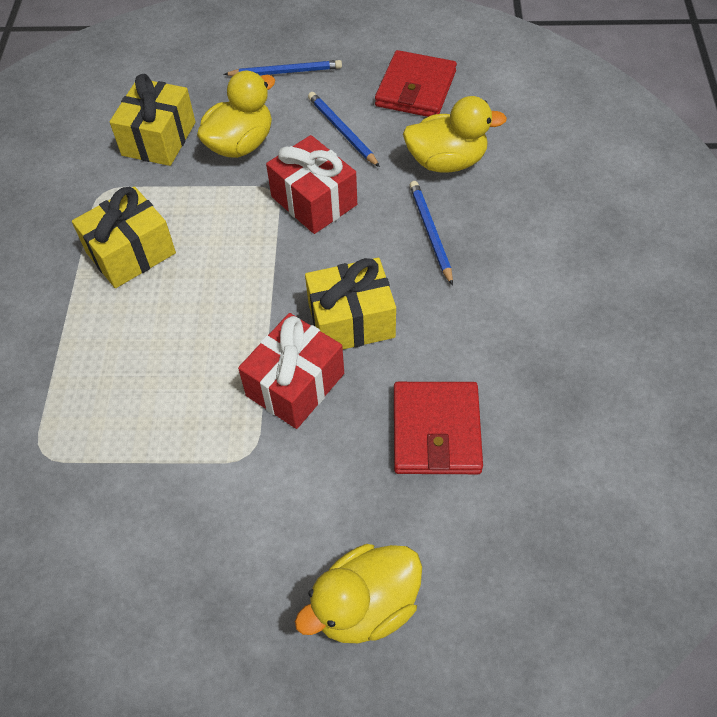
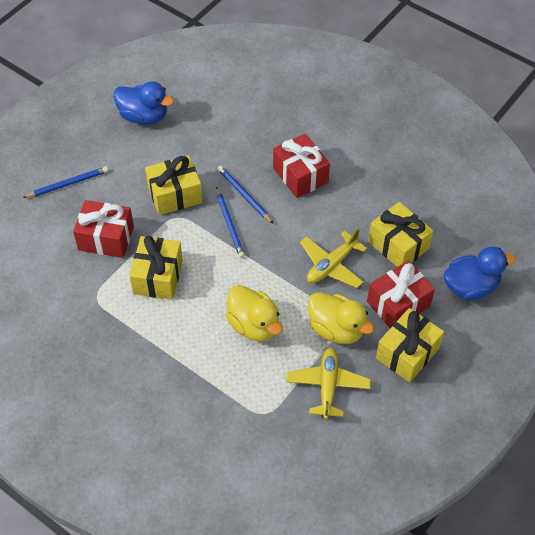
blue duck: none = 0 -> [113,81,174,125] [444,246,516,300] = 2
red gift: [238,313,344,429] [266,135,357,234] = 2 -> [73,200,134,258] [273,133,330,198] [367,261,435,328] = 3
red wallet: [375,50,457,117] [394,382,483,474] = 2 -> none = 0
yellow duck: [197,71,275,158] [295,544,422,643] [403,96,507,173] = 3 -> [226,285,282,341] [308,292,375,344] = 2
yellow gift: [72,186,176,288] [110,74,195,166] [305,258,396,349] = 3 -> [129,236,183,300] [145,155,203,215] [368,202,433,267] [376,308,444,382] = 4
yellow plane: none = 0 -> [286,348,371,420] [300,228,367,288] = 2

